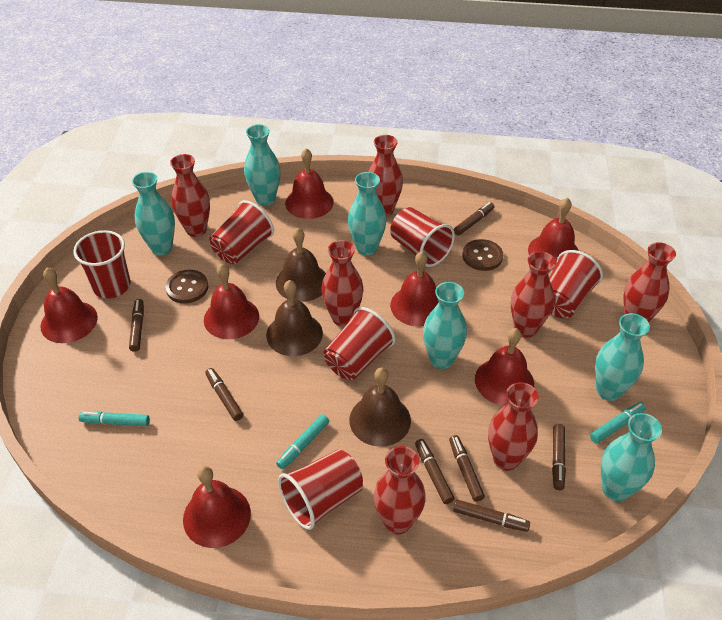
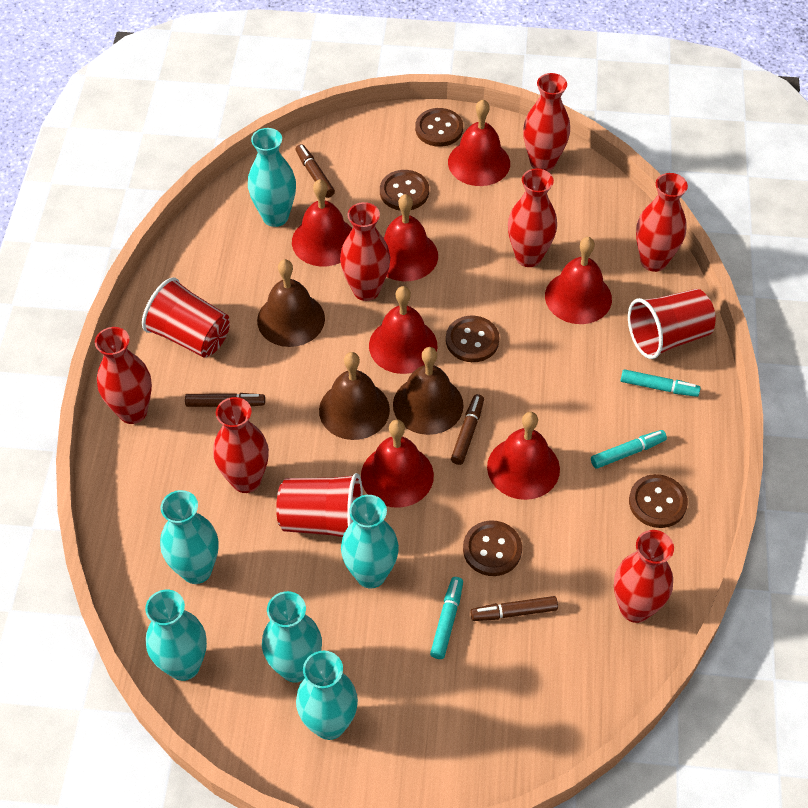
brown button: [166,270,208,303] [462,239,503,271] = 2 -> [380,170,429,211] [415,108,463,147] [446,315,499,362] [463,520,522,576] [629,474,688,528] = 5
brown marker: [129,299,144,352] [205,368,243,421] [415,439,455,504] [449,435,485,502] [453,500,530,532] [454,202,494,236] [552,424,566,490] = 7 -> [185,393,265,407] [296,144,335,198] [451,394,484,465] [471,596,558,621] = 4
red cup: [73,230,131,298] [209,200,274,264] [278,449,363,530] [323,307,395,380] [390,207,455,267] [549,250,603,318] = 6 -> [142,277,230,358] [276,473,363,537] [628,289,716,359] = 3

